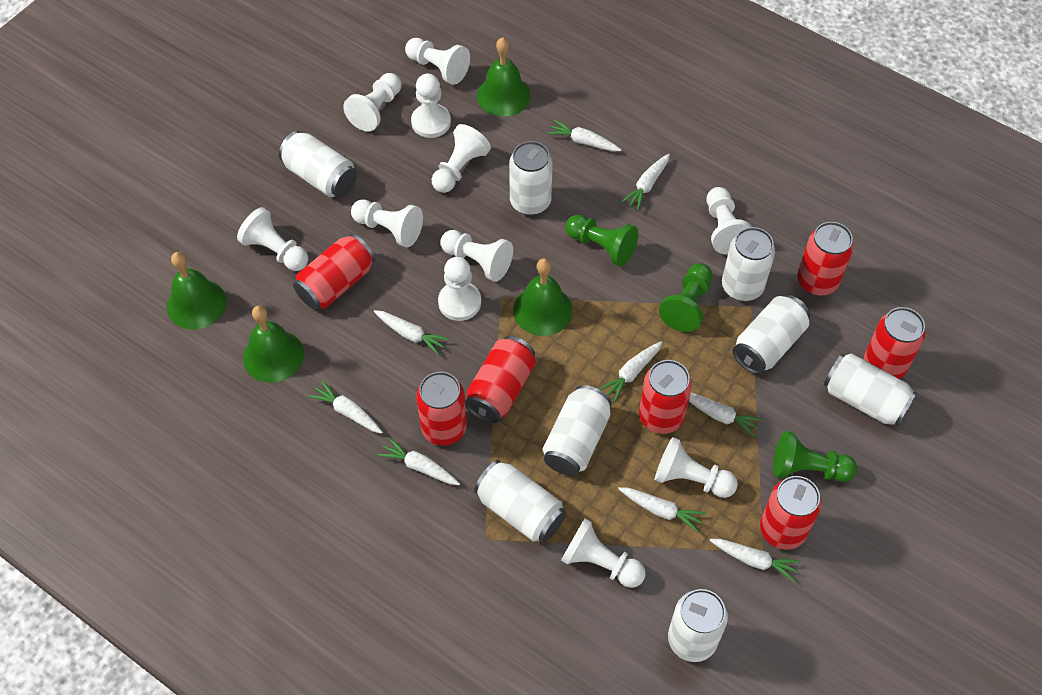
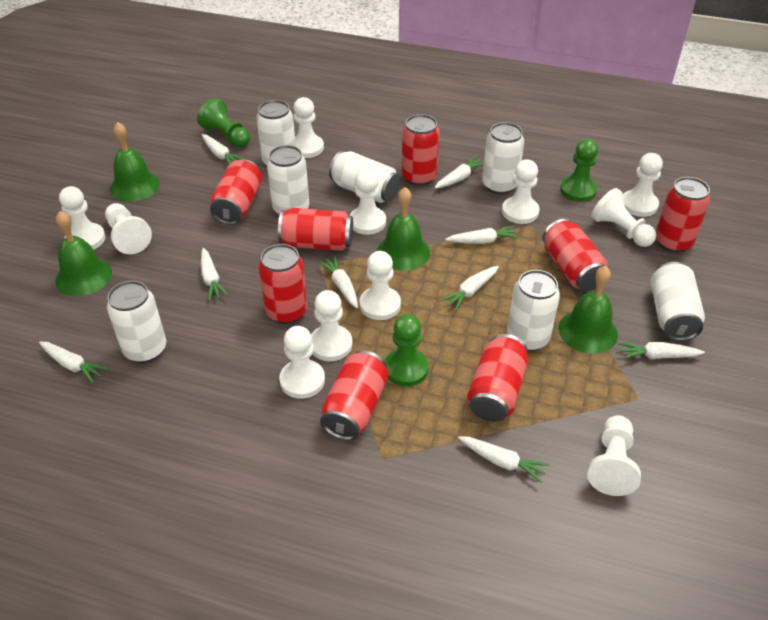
red can: [293,234,375,310] [416,372,467,446] [465,336,536,423] [639,360,692,434] [760,476,821,550] [797,222,854,296] [864,307,925,379] = 7 -> [210,159,263,225] [258,244,307,324] [278,208,353,251] [320,350,389,440] [402,114,440,186] [467,334,529,422] [543,219,608,291] [656,177,710,253] = 8
white can: [279,131,357,197] [474,460,566,542] [509,141,553,216] [543,385,612,476] [668,589,728,662] [722,227,775,301] [733,294,810,374] [824,353,917,427] = 8 -> [107,281,166,363] [256,100,296,165] [267,145,309,215] [329,151,400,203] [482,122,524,195] [507,270,560,352] [651,262,705,341] = 7

